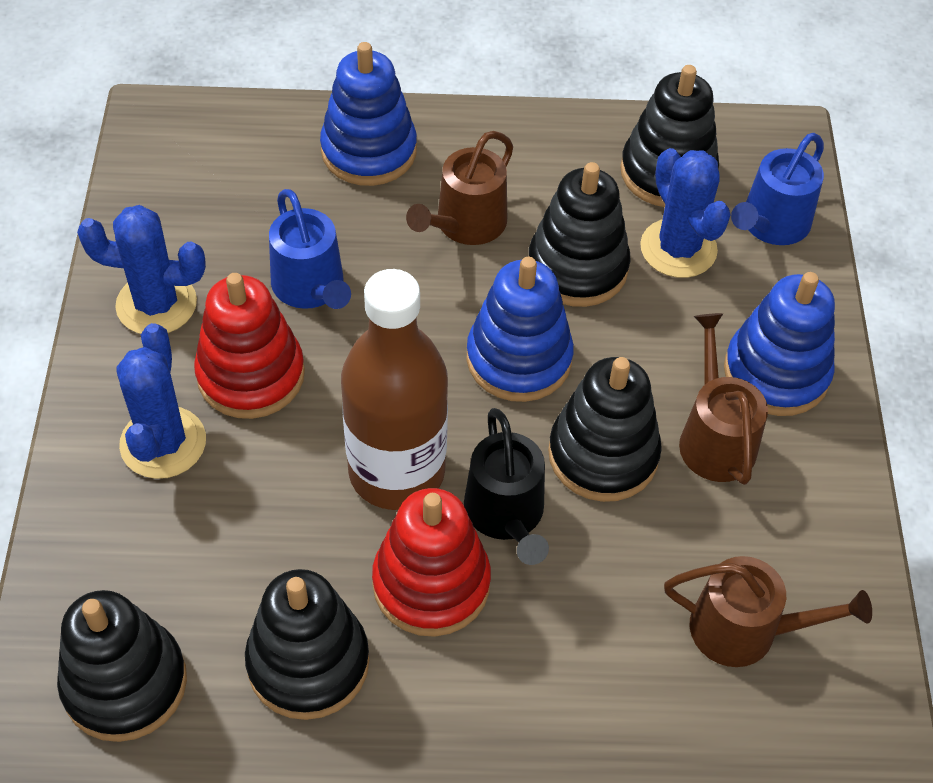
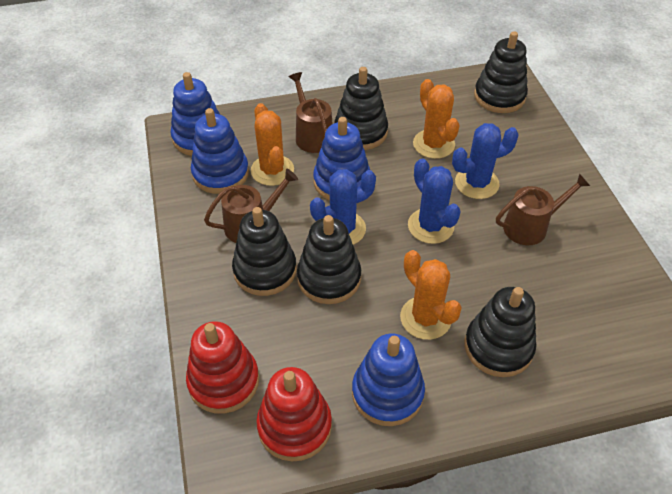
black watering can: [464,408,549,565] = 1 -> none = 0
blue stacking toy: [320,42,417,186] [466,257,574,402] [724,272,835,416] = 3 -> [170,72,220,156] [191,108,249,194] [313,117,370,200] [352,333,425,426] = 4
blue watering can: [269,189,351,309] [731,133,824,245] = 2 -> none = 0
brown bottle: [341,269,448,510] = 1 -> none = 0
orange cactus: none = 0 -> [251,103,294,186] [400,250,462,340] [413,79,460,159] = 3

